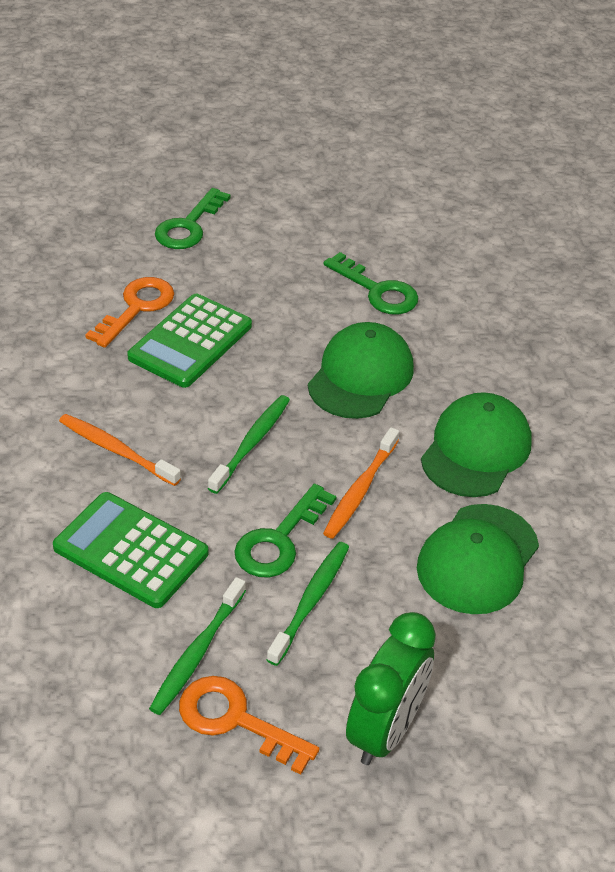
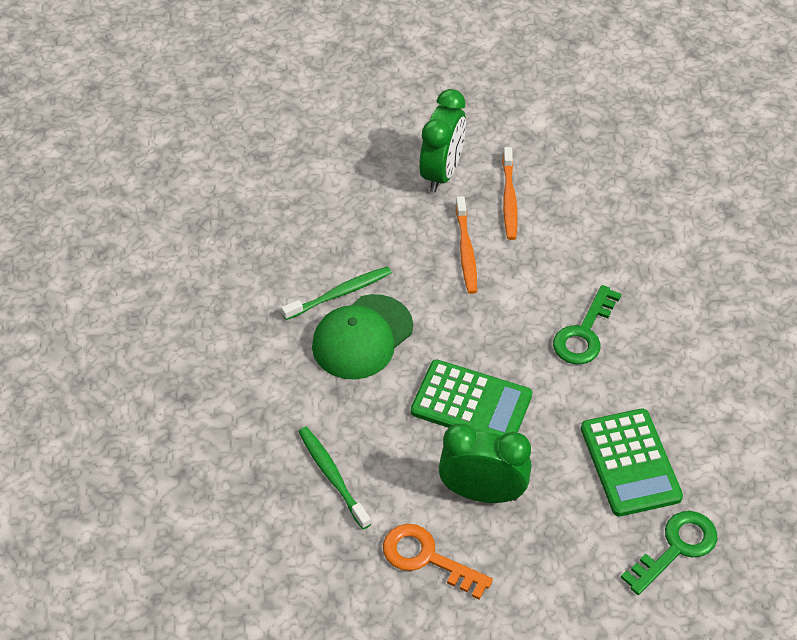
green cap: [308,322,414,419] [417,504,539,614] [421,392,532,497] = 3 -> [312,294,413,380] = 1
green clock: [346,612,436,765] = 1 -> [419,89,466,192] [438,424,532,503] = 2
green key: [155,188,231,249] [234,484,337,578] [323,252,419,315] = 3 -> [553,285,621,364] [621,511,717,595] = 2
green toothbrush: [149,577,246,715] [208,395,290,494] [267,542,349,666] = 3 -> [281,266,392,320] [298,427,371,529] = 2
orange key: [85,277,174,348] [179,676,319,775] = 2 -> [383,524,493,600] = 1

